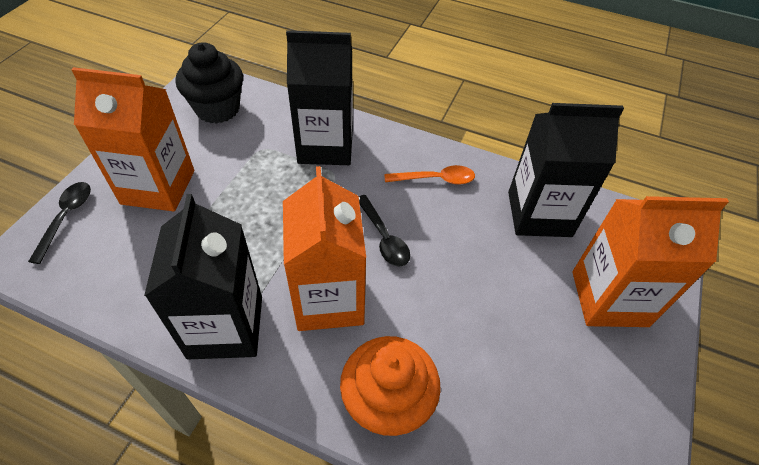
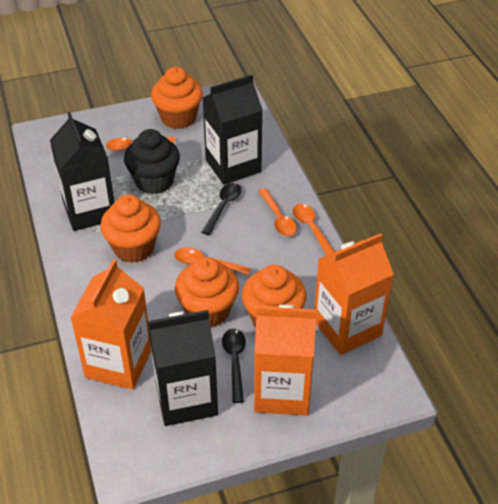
orange cupcake: [340,336,441,436] = 1 -> [100,195,161,263] [151,67,203,129] [175,257,239,327] [242,265,307,327] = 4
orange spoon: [384,165,475,185] = 1 -> [106,136,175,151] [174,248,251,275] [258,188,297,236] [293,204,334,255] = 4

